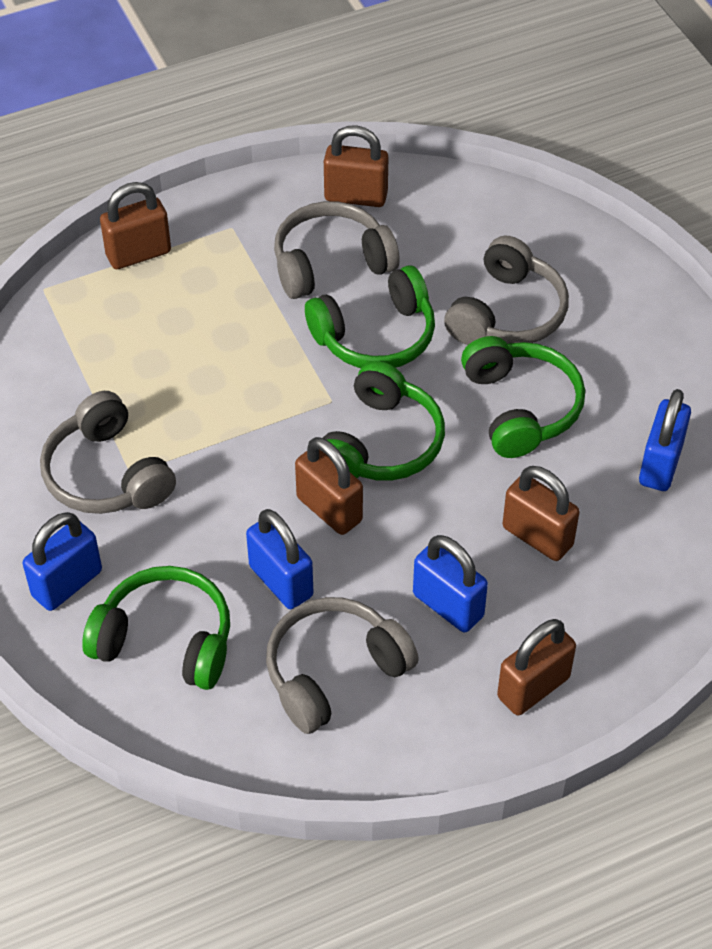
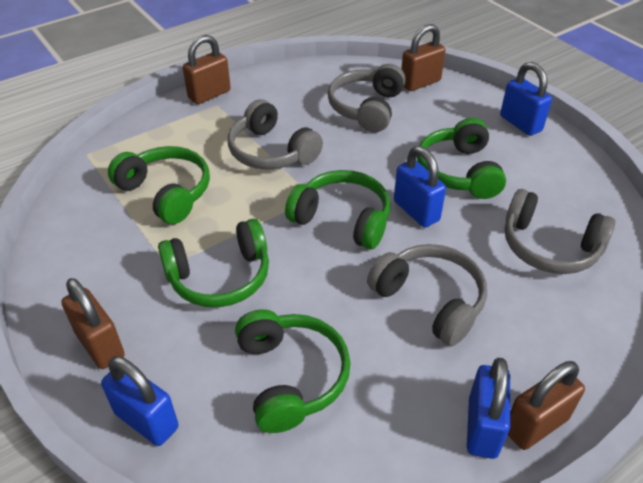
brown padlock: [100,182,171,269] [295,437,363,535] [324,125,389,207] [497,619,576,716] [503,466,580,561] = 5 -> [62,278,125,369] [183,35,231,104] [401,24,446,91] [508,361,585,450] = 4
green headphones: [82,566,230,690] [305,265,435,368] [323,361,445,481] [461,336,585,458] = 4 -> [108,146,210,224] [158,219,269,307] [235,309,351,433] [285,170,390,250] [417,118,506,199] = 5

